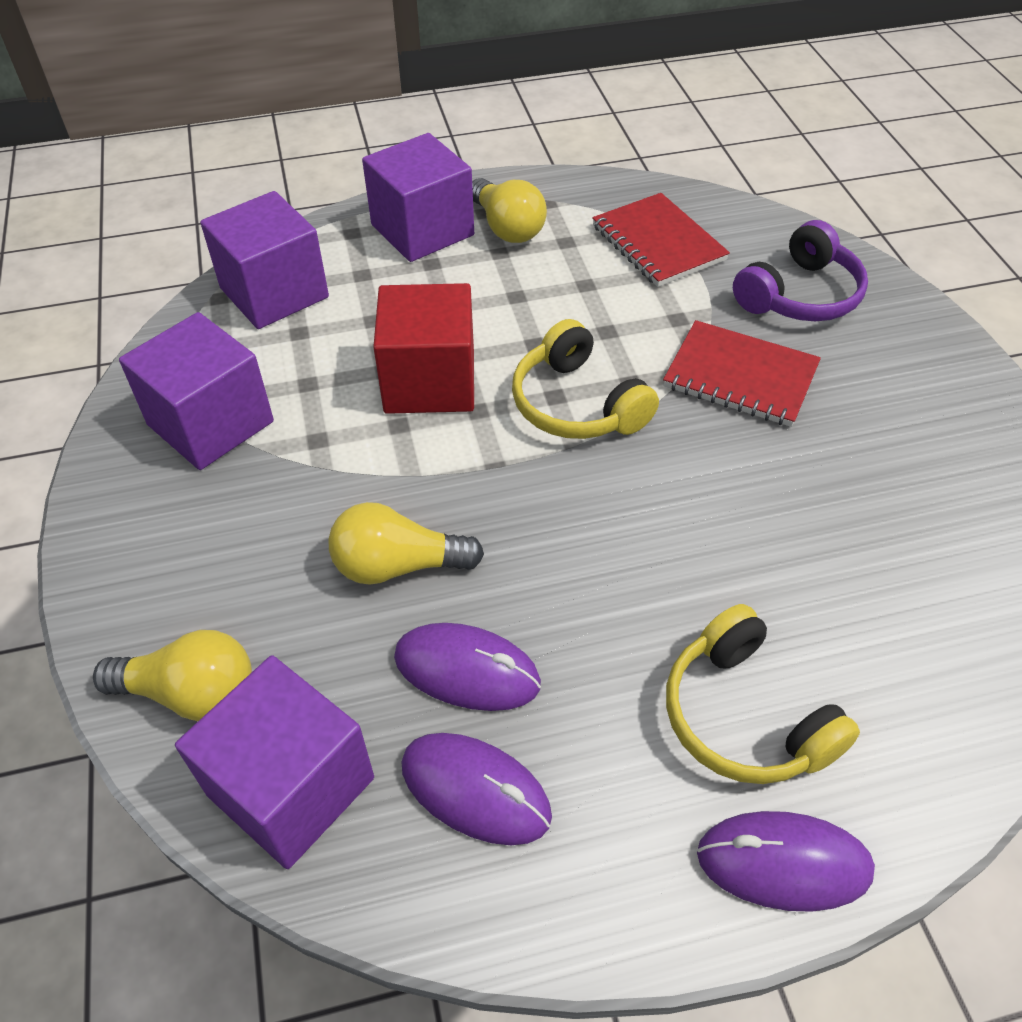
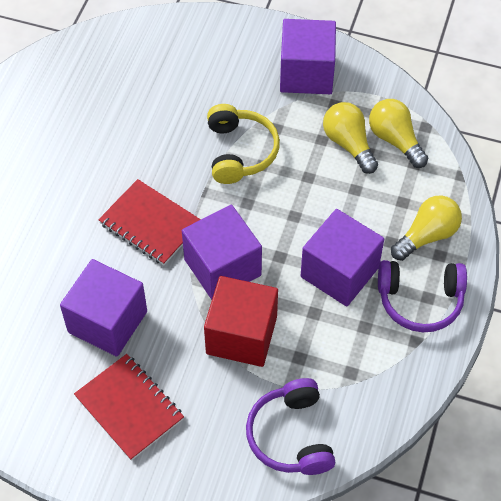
purple headphones: [733,220,868,321] = 1 -> [246,378,335,475] [378,260,467,332] = 2
purple mouse: [394,623,541,711] [402,733,552,845] [697,811,875,912] = 3 -> none = 0
yellow headphones: [512,319,659,439] [666,604,860,784] = 2 -> [207,104,280,184] = 1

